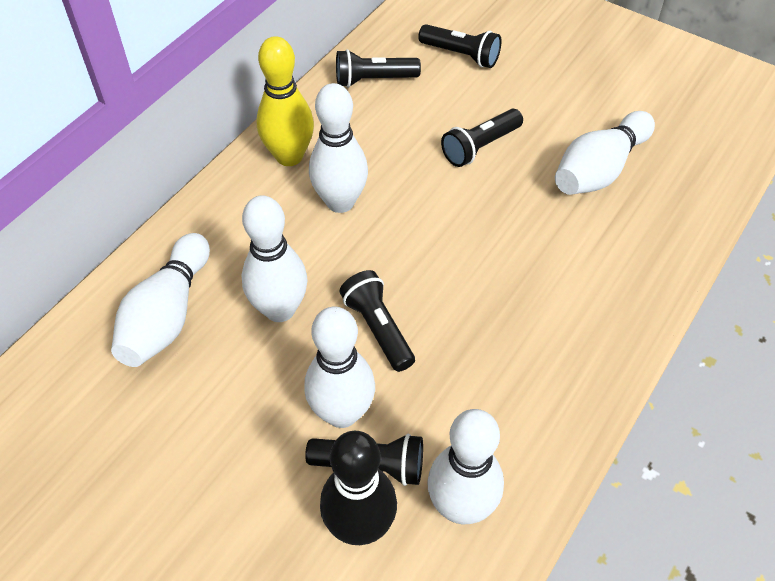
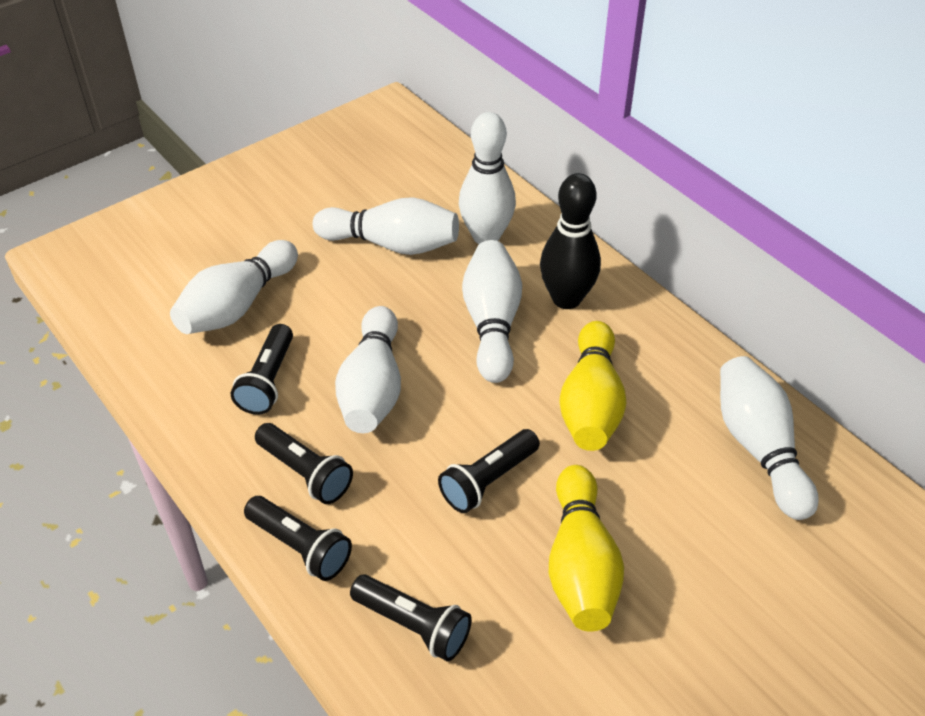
yellow bowling pin: [256,36,314,166] = 1 -> [549,465,624,631] [559,321,626,451] = 2

